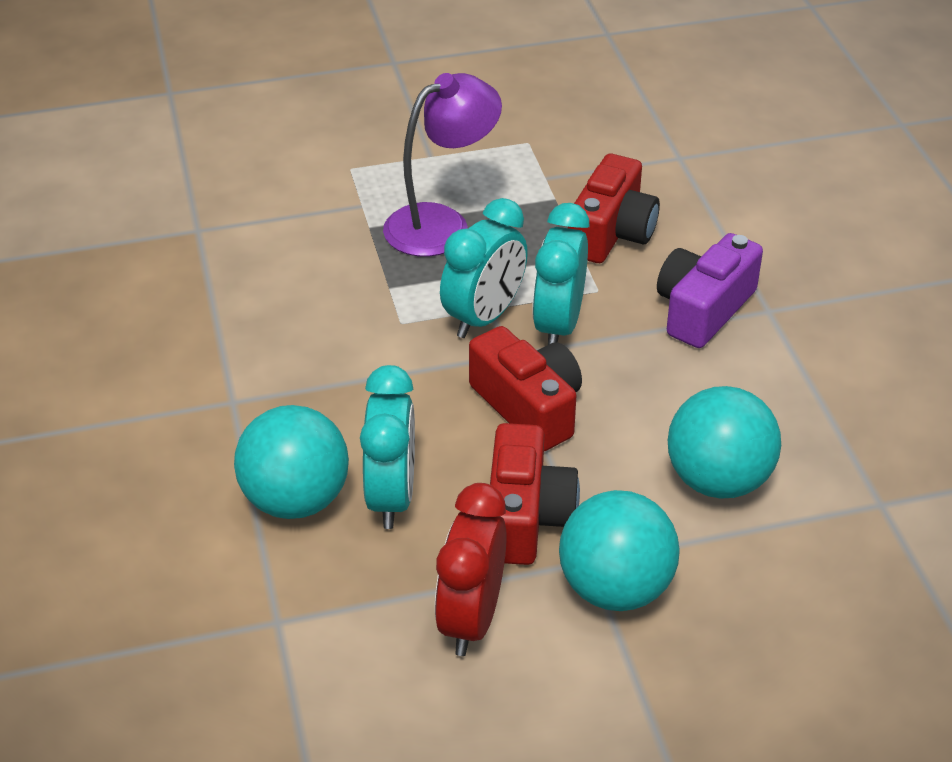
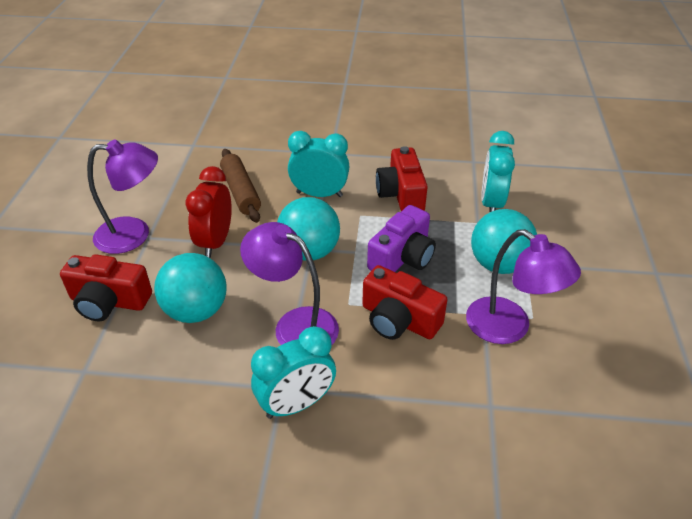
brown rolling pin: none = 0 -> [220,149,261,223] = 1
purple lamp: [383,73,502,257] = 1 -> [87,139,158,254] [240,222,339,345] [466,229,581,344] = 3

